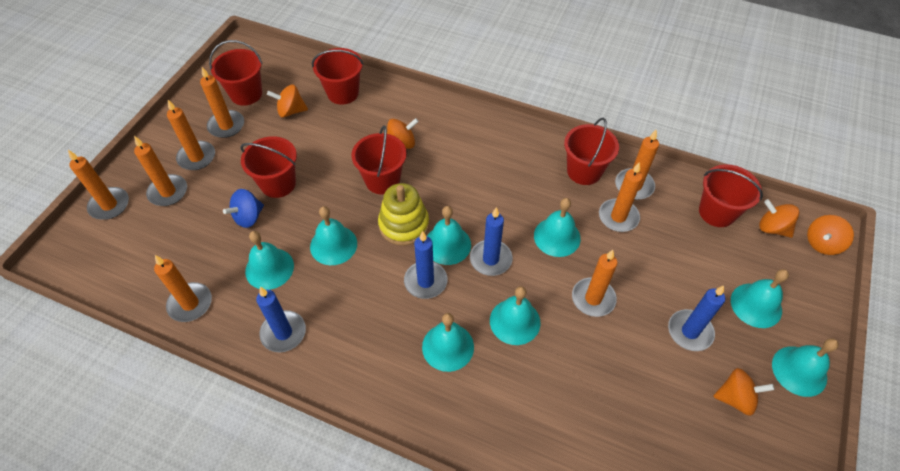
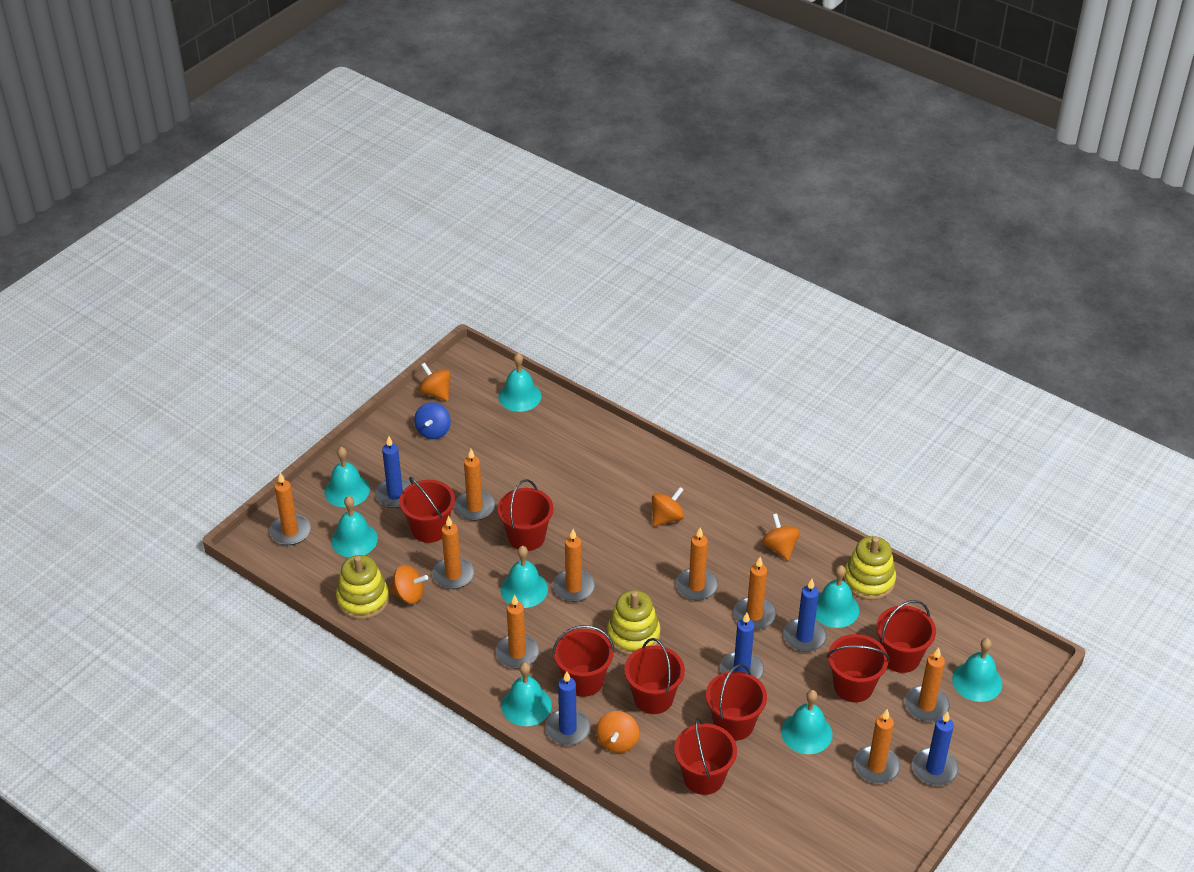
blue candle: [256,287,306,352] [404,231,447,299] [470,207,513,276] [668,286,725,351] = 4 -> [375,436,411,508] [545,671,591,745] [720,613,764,680] [783,579,827,652] [912,711,959,786] = 5
orange candle: [68,150,129,220] [134,136,187,206] [154,255,212,322] [167,100,215,170] [200,67,244,138] [572,250,617,317] [599,162,643,232] [615,130,659,200] = 8 -> [269,473,311,545] [432,516,474,589] [454,449,495,521] [495,595,539,669] [553,529,595,602] [676,527,718,600] [733,557,776,630] [854,709,900,784] [905,648,950,722] = 9
red bucket: [209,40,262,106] [240,136,297,198] [312,48,364,105] [352,125,407,194] [564,118,619,185] [699,164,763,227] = 6 -> [399,477,455,543] [498,479,553,551] [553,625,615,697] [624,638,685,714] [674,717,737,795] [706,664,767,741] [827,634,889,702] [876,600,936,673] = 8
yellow stacking toy: [378,183,429,246] = 1 -> [336,555,389,619] [607,590,660,655] [843,536,896,600] = 3

